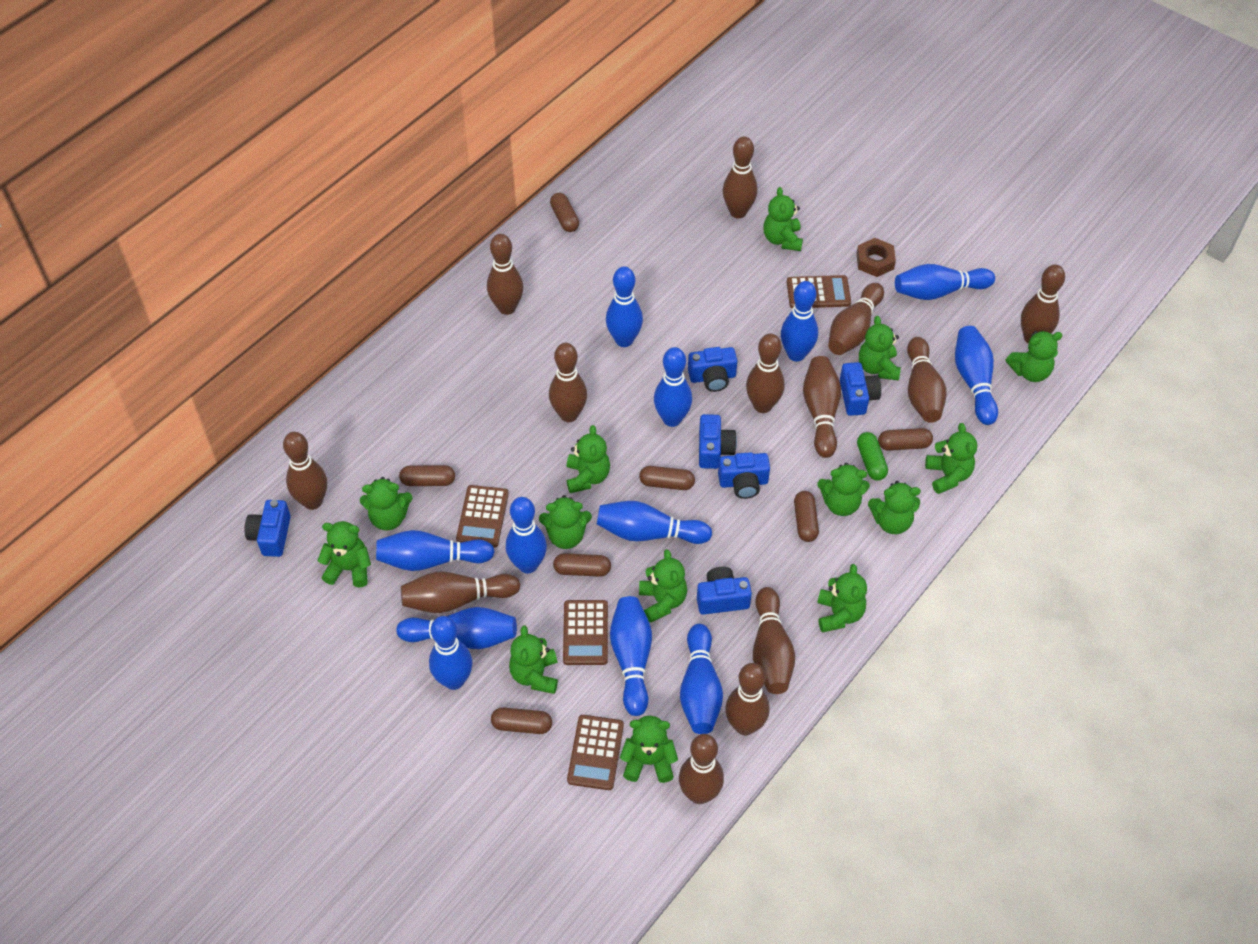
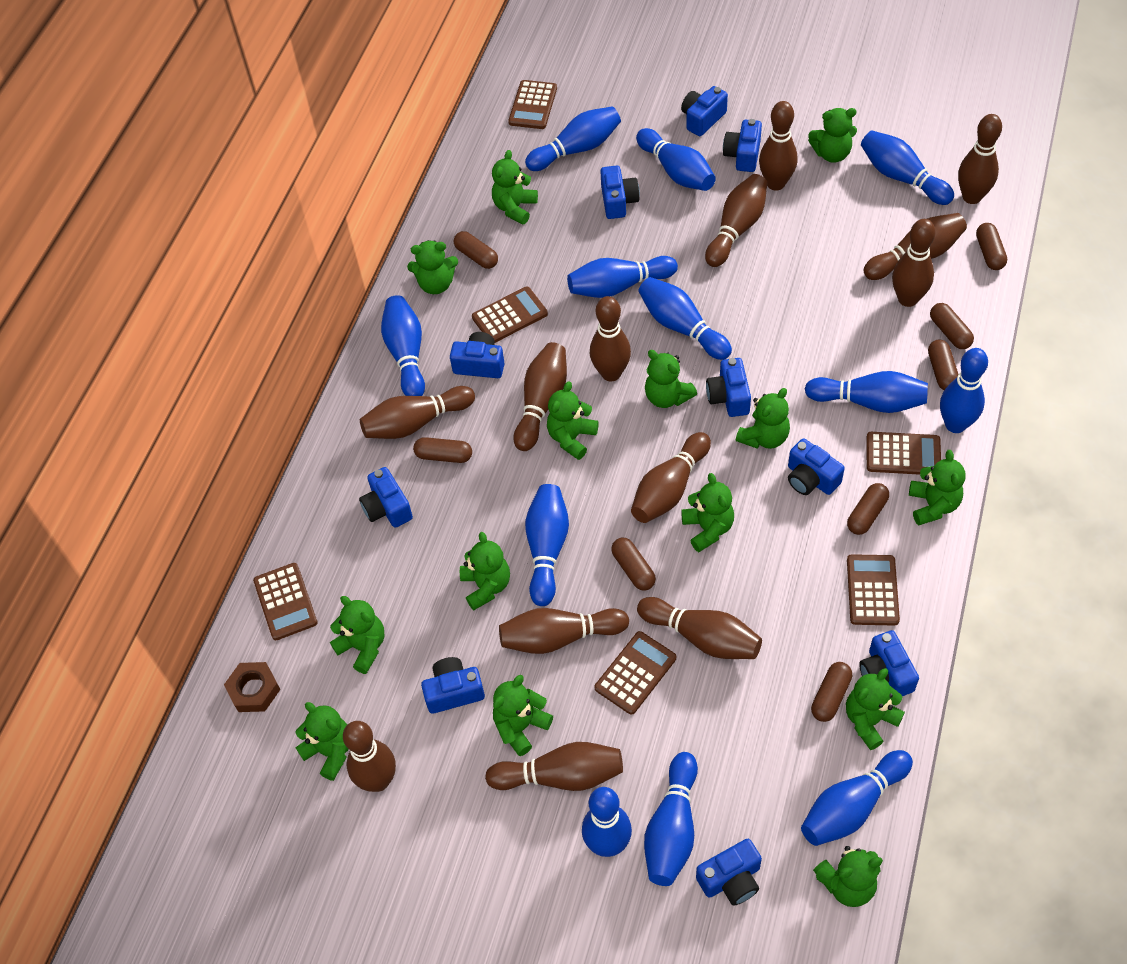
blue camera: [245,500,291,557] [688,347,737,392] [697,567,752,615] [699,414,737,469] [718,452,770,499] [840,362,881,416] = 6 -> [359,467,413,528] [421,657,485,714] [450,332,505,378] [600,165,640,219] [681,86,728,136] [696,839,762,906] [706,358,751,417] [723,119,762,172] [788,438,845,495] [859,630,919,696] = 10
brown calculator: [456,485,509,547] [563,600,608,665] [567,715,624,790] [787,275,851,308] = 4 -> [253,563,318,640] [472,286,548,343] [508,80,557,129] [595,631,676,715] [847,554,900,626] [866,432,941,475] = 6
brown capsule: [399,465,455,486] [491,707,552,734] [550,193,579,232] [553,553,611,577] [639,466,695,490] [794,491,819,542] [878,428,933,451] = 7 -> [413,437,472,463] [454,231,498,269] [611,538,656,591] [811,662,852,722] [847,483,889,535] [928,340,959,390] [930,303,974,349] [976,223,1007,270] = 8
green capsule: [857,432,888,481] = 1 -> none = 0

